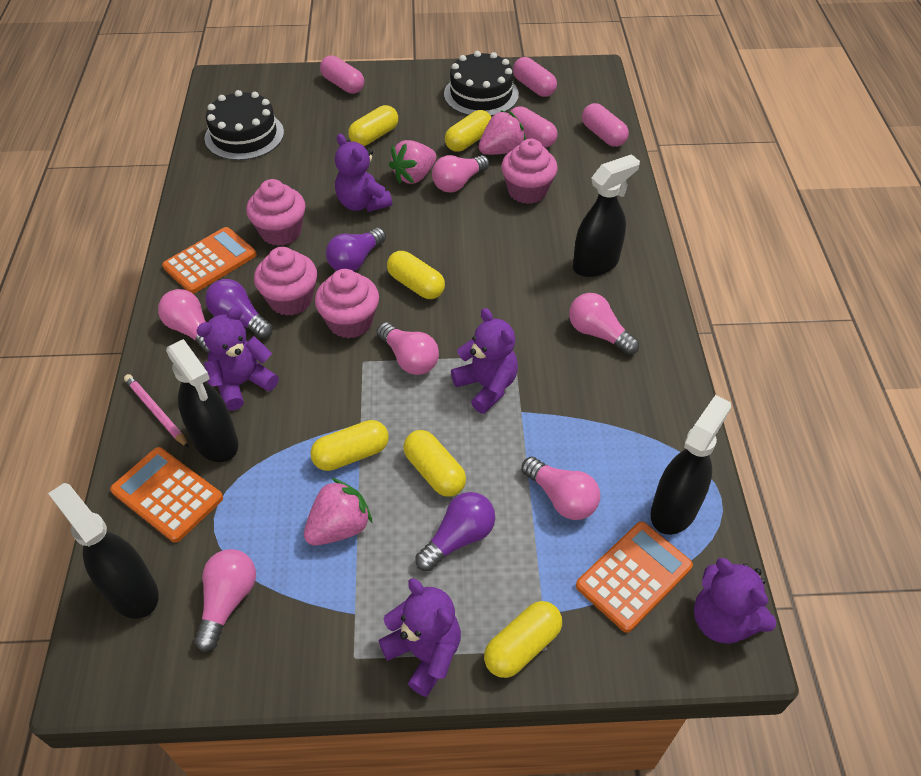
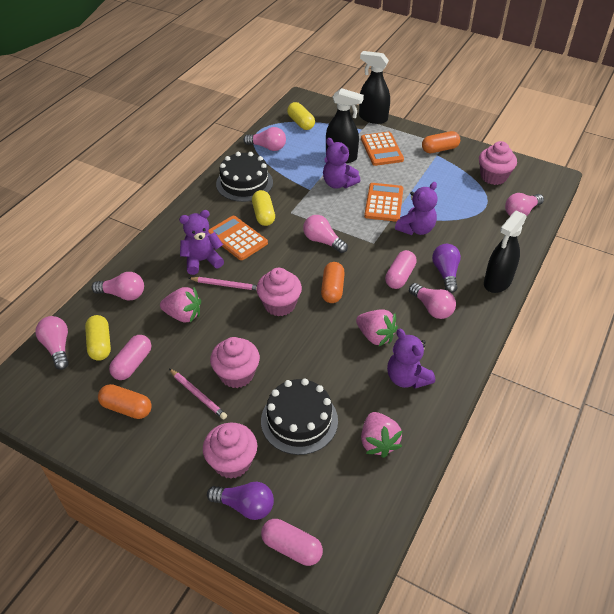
black spray bottle: [48,483,159,619] [166,339,238,462] [573,154,640,277] [650,395,731,535] = 4 -> [326,88,364,163] [359,51,390,124] [484,210,527,293] = 3
orange capsule: none = 0 -> [98,384,152,419] [321,262,345,303] [422,131,460,153] = 3
pink capsule: [320,56,364,94] [510,106,558,147] [513,57,557,97] [582,103,629,147] = 4 -> [109,335,151,380] [261,519,323,566] [385,250,417,289] = 3
pink pencil: [124,374,189,448] = 1 -> [169,369,227,419] [189,277,257,291] = 2
purple light bulb: [205,279,273,339] [326,227,386,271] [415,492,495,571] = 3 -> [207,482,274,520] [432,244,461,293] = 2
purple teddy bear: [196,307,279,411] [335,134,392,212] [378,578,461,697] [451,308,518,414] [694,558,776,644] = 5 -> [179,210,224,275] [323,138,361,189] [387,329,435,389] [395,182,437,235] = 4
yellow capsule: [310,420,389,471] [348,105,398,146] [387,251,445,299] [403,430,466,497] [445,110,492,152] [484,601,562,678] = 6 -> [85,315,111,361] [252,190,275,226] [287,102,315,130] = 3

